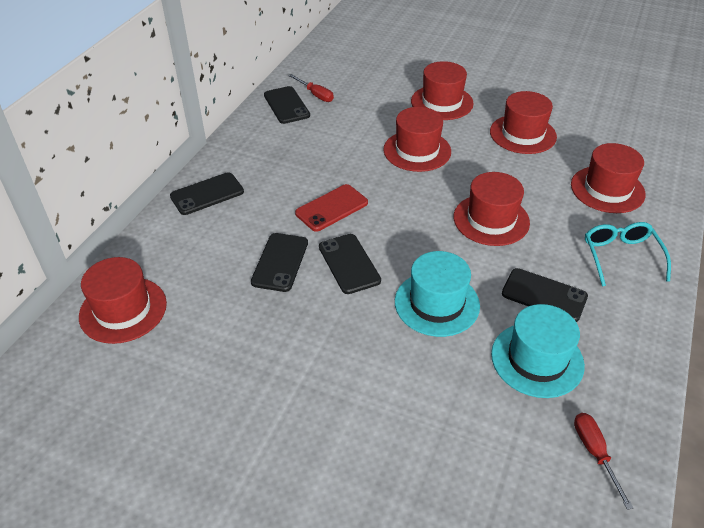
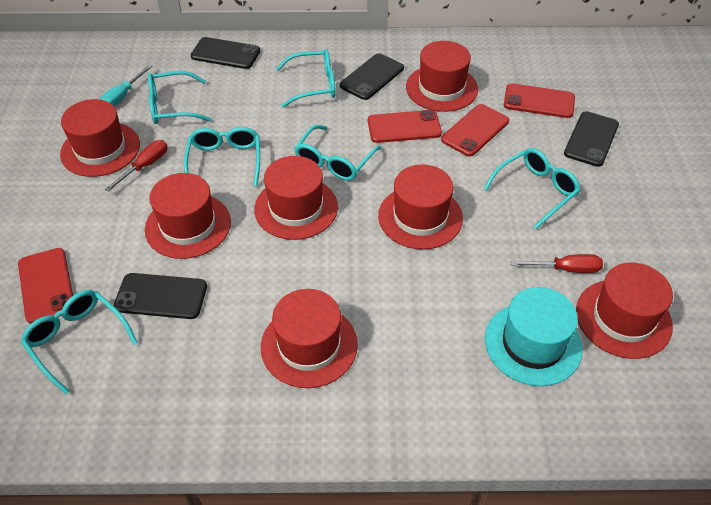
black phone: [170,172,244,215] [251,233,308,292] [264,86,310,124] [319,234,381,294] [502,268,588,322] = 5 -> [114,273,207,319] [191,37,260,69] [340,53,404,100] [564,111,619,167] = 4
red hat: [79,257,167,344] [383,107,451,172] [411,61,474,120] [454,172,530,246] [490,91,557,154] [571,143,646,213] = 6 -> [60,99,140,177] [145,173,231,259] [254,156,338,240] [261,289,358,388] [378,164,463,250] [406,41,478,112] [576,263,673,359] = 7
red phone: [295,184,368,232] = 1 -> [18,248,73,324] [368,110,442,143] [441,104,509,156] [504,83,575,118] = 4
turquoise glasses: [585,222,671,286] = 1 -> [21,290,138,395] [148,71,211,124] [184,127,260,187] [276,49,336,108] [294,125,381,181] [484,148,580,229] = 6
turquoise hat: [395,251,480,337] [491,304,585,398] = 2 -> [485,287,583,386] = 1
turquoise screwdriver: none = 0 -> [99,65,153,106] = 1

